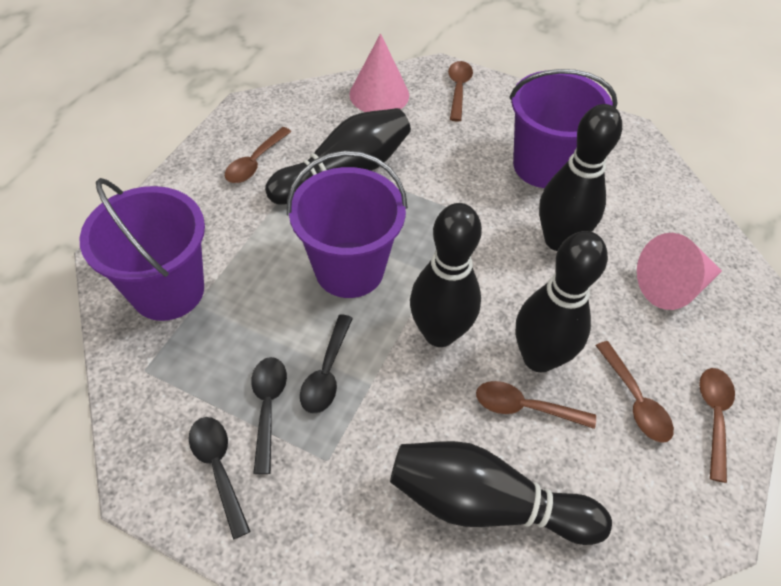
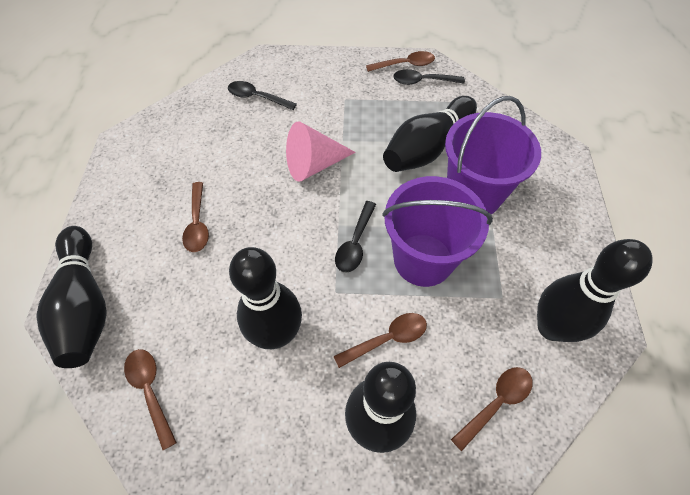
pink cone: [349,33,409,112] [637,233,722,310] = 2 -> [286,121,356,182] = 1
purple bucket: [80,178,205,321] [287,150,408,298] [509,69,617,188] = 3 -> [382,176,493,287] [445,96,541,214] = 2

